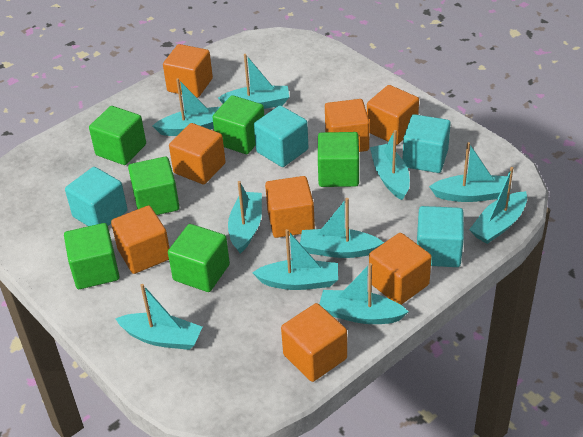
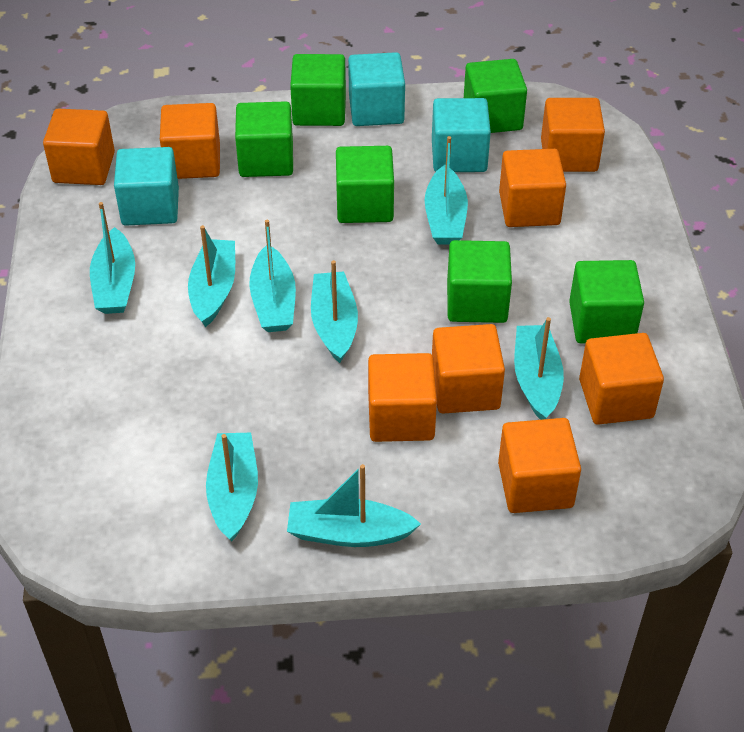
turquoise boat: [115,284,202,350] [153,78,220,136] [218,54,289,109] [228,181,262,253] [252,229,338,290] [300,198,384,258] [319,263,408,324] [370,130,410,200] [429,142,511,202] [469,167,527,244] = 10 -> [90,202,135,314] [188,225,235,327] [206,433,258,541] [249,220,296,332] [287,464,421,547] [311,260,358,363] [425,136,468,245] [514,317,564,420] = 8
turquoise cube: [65,167,127,226] [254,106,308,167] [402,114,451,173] [417,206,464,267] = 4 -> [114,147,179,225] [348,52,405,126] [432,98,491,172] = 3

